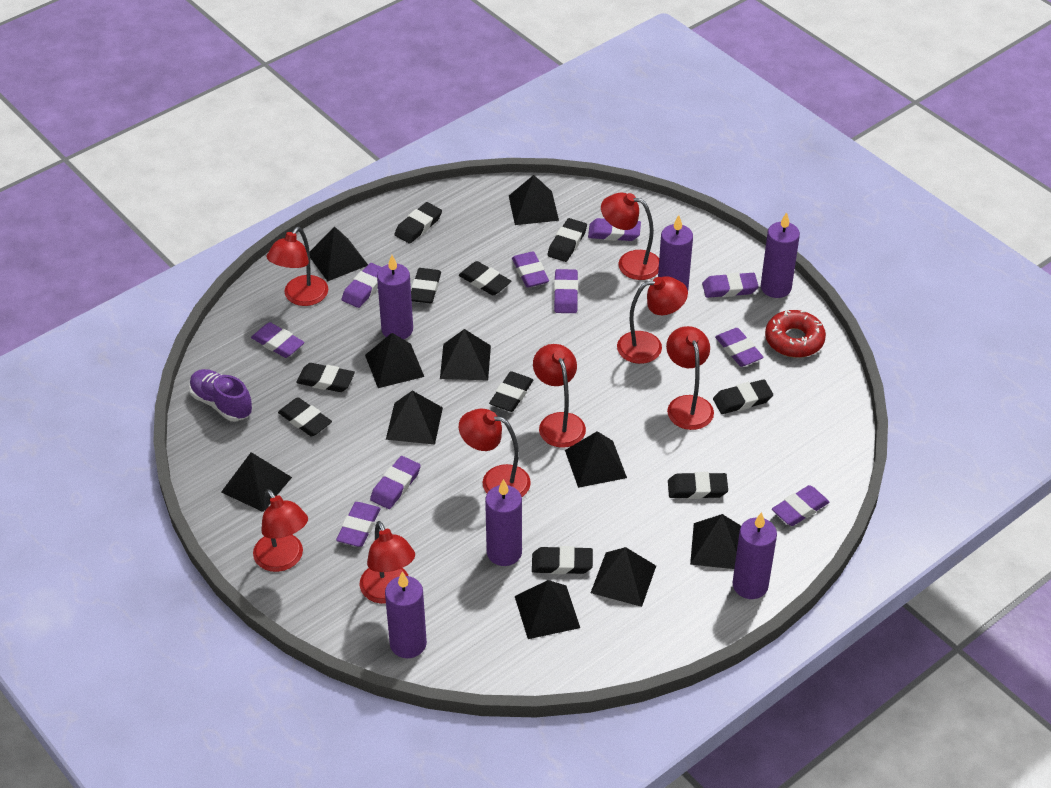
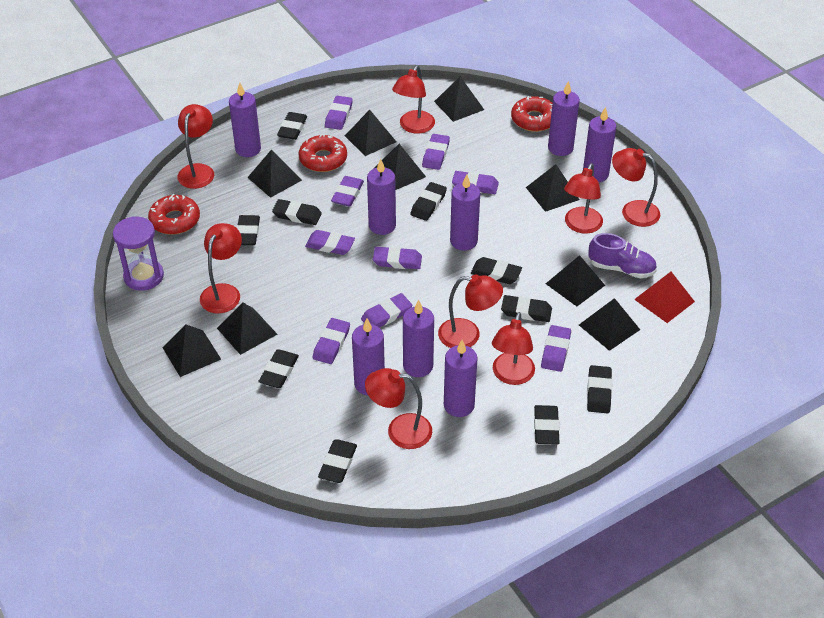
black pyramid: [221,452,292,512] [310,226,368,281] [365,333,424,388] [386,391,443,444] [440,329,491,381] [509,175,559,225] [515,580,580,639] [565,431,627,488] [591,547,656,607] [690,514,741,569] = 10 -> [162,325,221,377] [217,302,277,355] [247,149,302,198] [345,110,396,156] [373,144,426,190] [434,77,484,122] [526,164,580,212] [546,255,605,306] [579,298,640,351] = 9
purple candle: [377,255,413,339] [385,572,427,658] [485,479,522,566] [658,215,693,290] [733,512,777,599] [761,212,800,298] = 6 -> [229,82,261,157] [352,318,385,395] [367,159,396,235] [403,300,434,377] [444,340,478,417] [450,174,480,251] [548,81,580,156] [583,107,616,182] = 8
purple eraser: [251,322,305,358] [336,502,381,547] [342,263,382,308] [370,456,421,509] [512,251,549,288] [554,269,578,313] [588,218,641,241] [702,272,759,298] [715,328,764,367] [772,485,829,526] = 10 -> [305,230,355,255] [313,318,350,364] [325,96,353,130] [331,176,364,206] [361,293,412,328] [373,247,422,269] [422,134,450,170] [452,171,499,194] [541,325,571,372] = 9
purple hourglass: none = 0 -> [113,216,164,291] = 1
red donut: [765,310,826,358] = 1 -> [148,194,200,235] [299,134,347,172] [511,96,552,132] = 3
red pyramid: none = 0 -> [634,272,695,323] = 1

